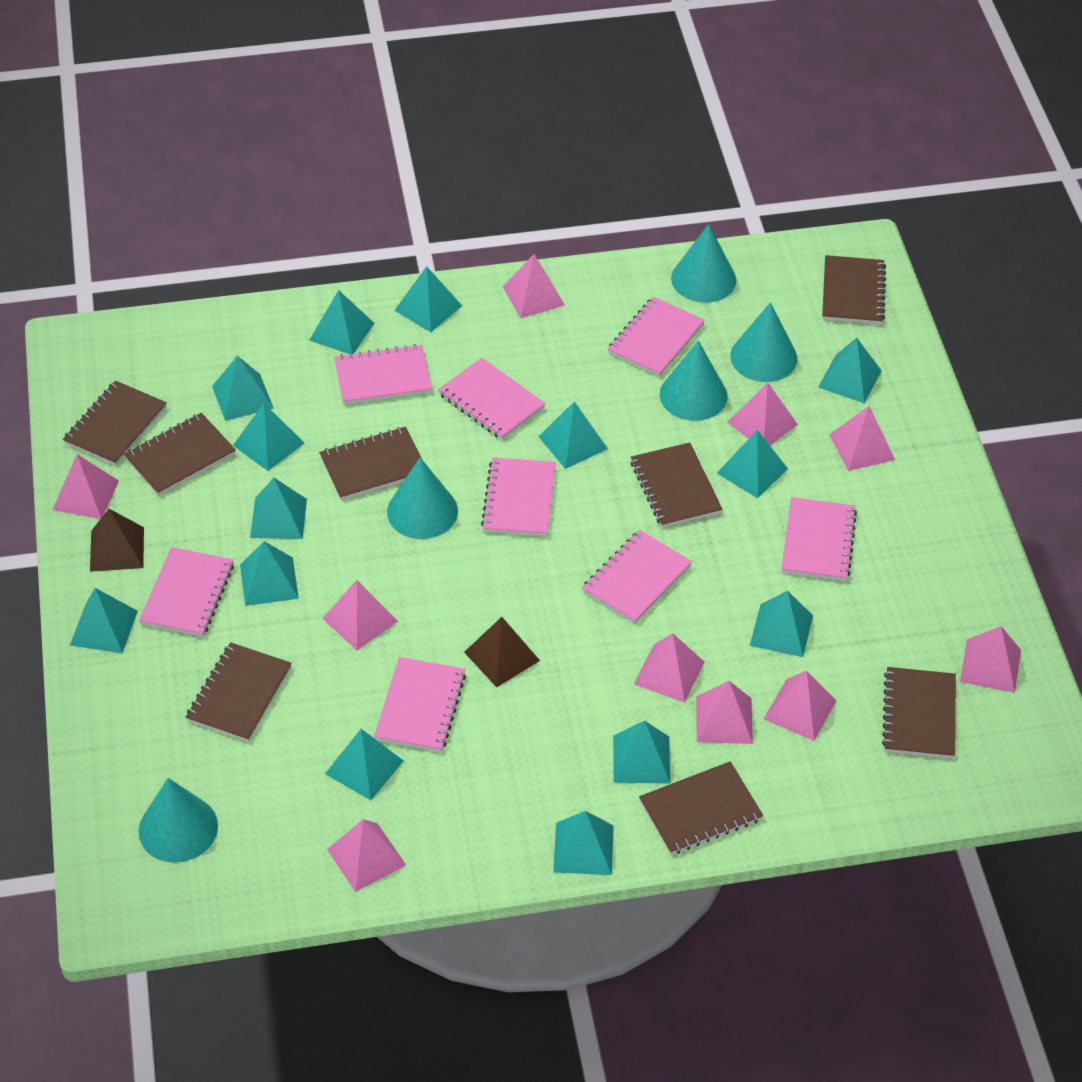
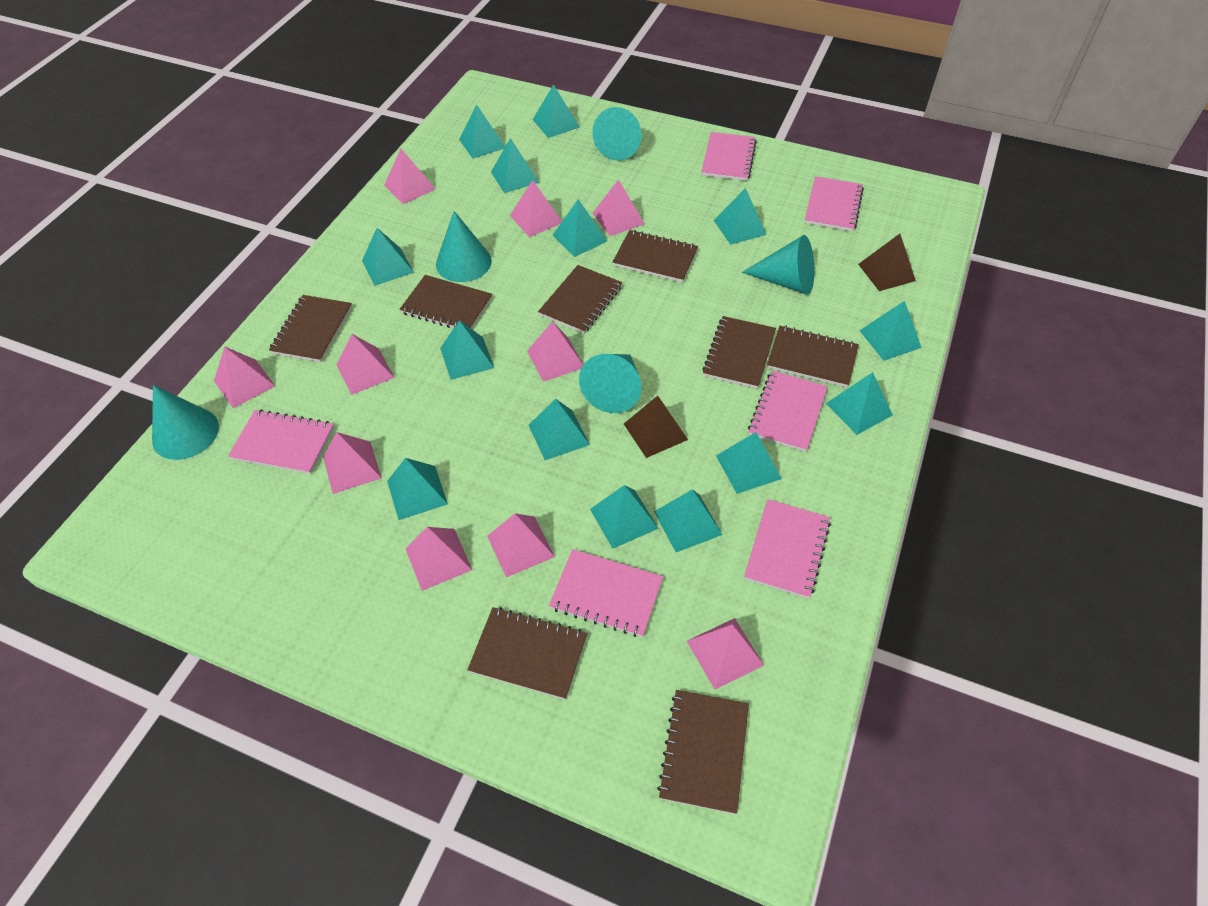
pink notebook: [139,547,234,637] [334,344,432,405] [374,657,466,752] [438,358,545,440] [481,457,556,536] [582,530,692,624] [608,296,705,377] [782,497,857,581] = 8 -> [228,409,334,474] [549,549,663,637] [701,132,757,181] [744,499,831,599] [748,371,828,452] [804,176,864,232] = 6

